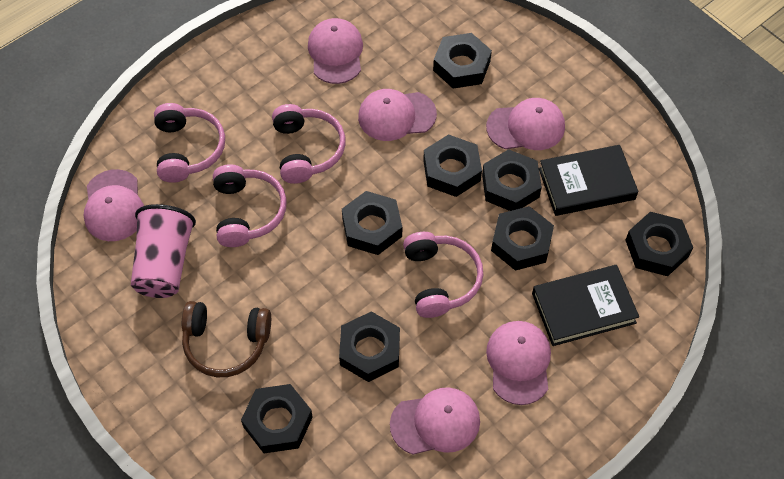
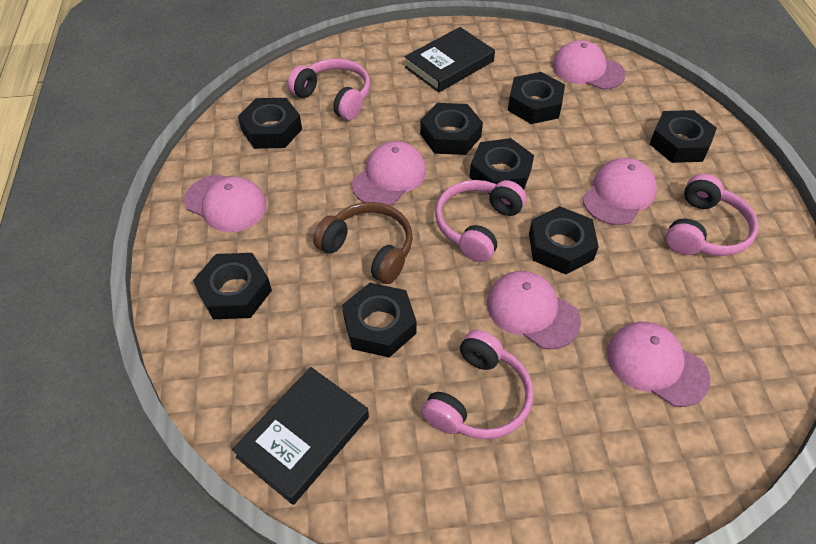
pink cup: [131,204,196,298] = 1 -> none = 0

